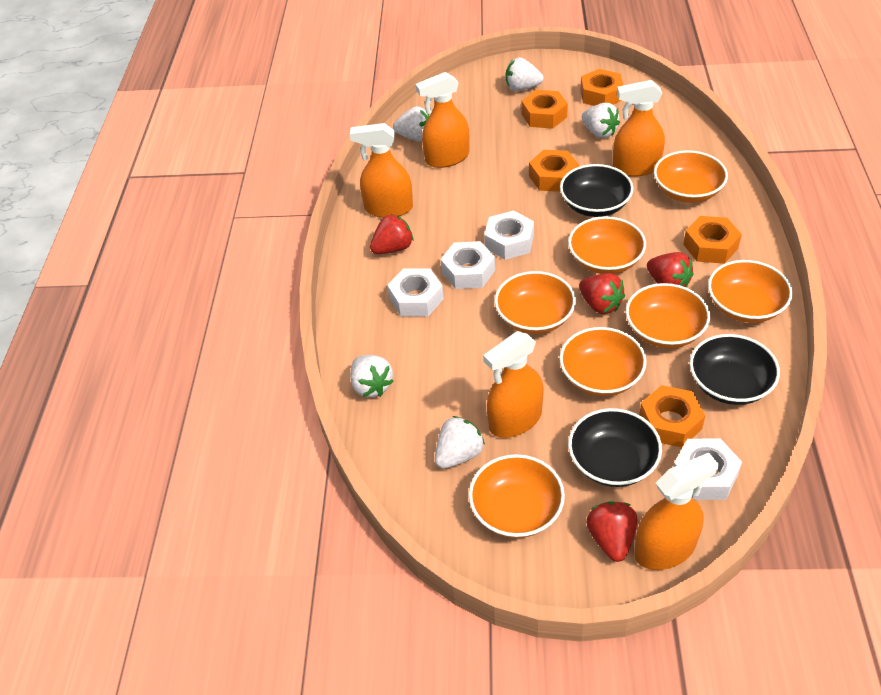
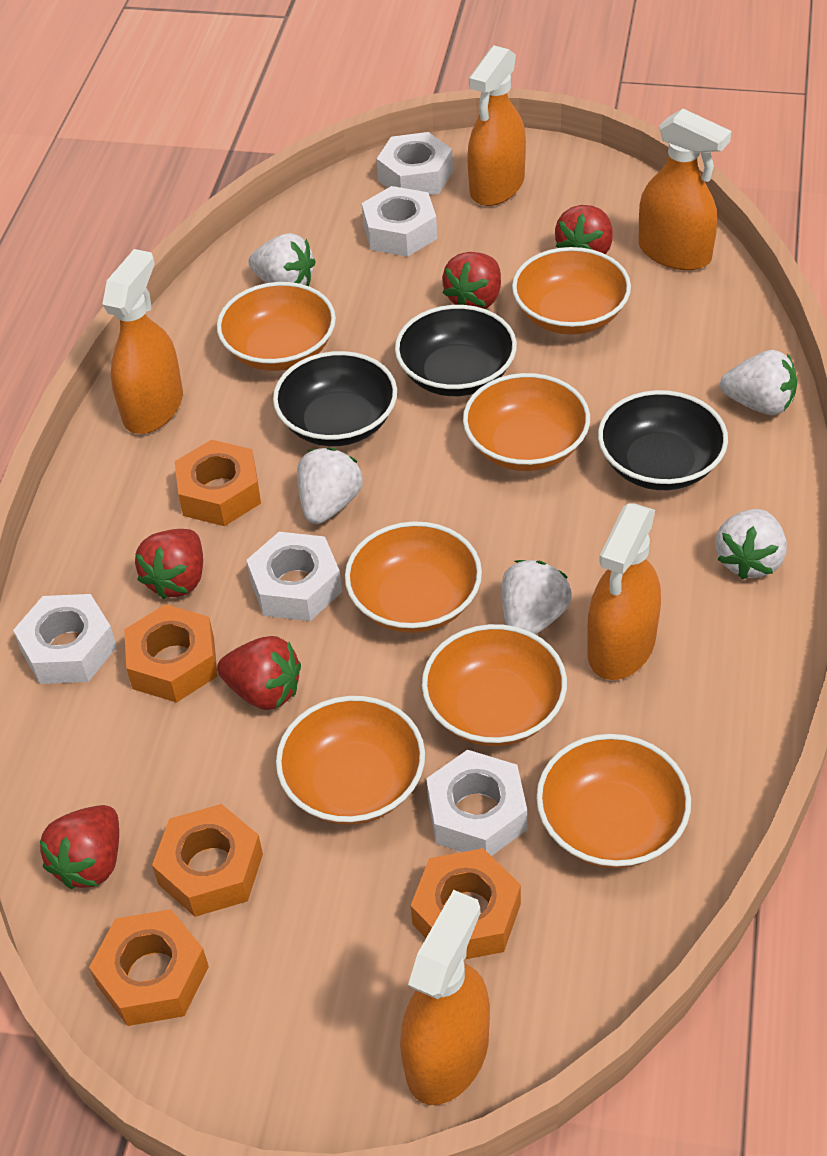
red strawberry: [370,214,413,254] [579,273,625,314] [586,501,637,562] [647,252,694,288] = 4 -> [40,805,119,889] [135,529,203,599] [217,636,301,710] [442,252,501,309] [555,205,613,254] = 5
white nut: [387,268,444,317] [441,241,495,289] [484,211,534,260] [674,438,742,500] = 4 -> [13,594,117,684] [246,532,342,621] [362,186,437,257] [377,132,453,195] [426,750,527,856] = 5

